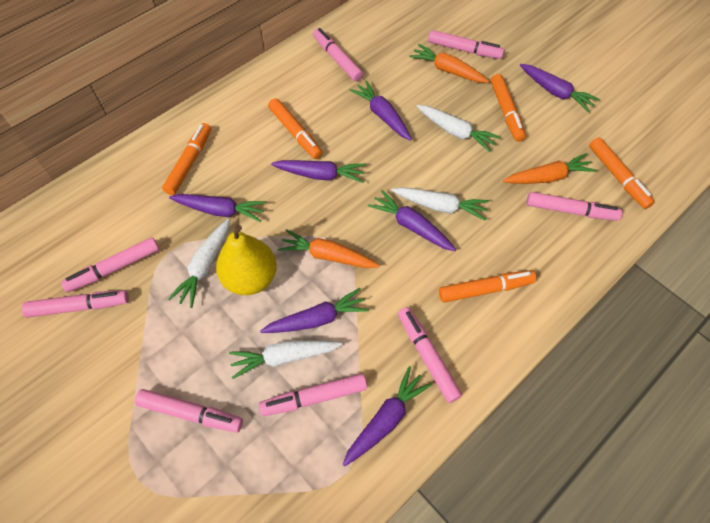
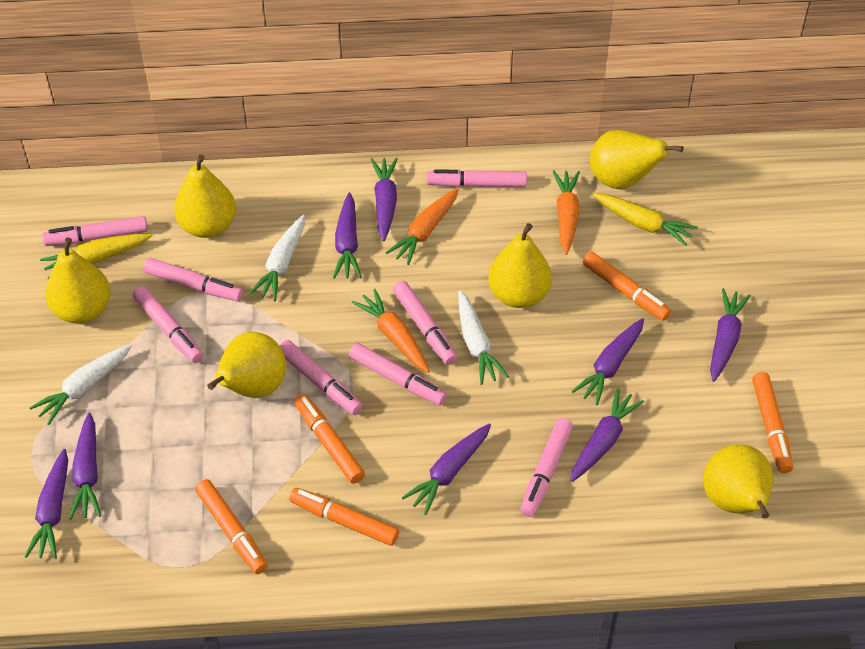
purple carrot: [169,194,267,222] [260,288,369,333] [271,160,366,183] [343,366,432,466] [350,80,412,141] [368,190,456,251] [520,64,600,113] = 7 -> [24,449,68,559] [69,412,101,519] [333,192,362,279] [371,158,398,241] [401,424,491,515] [570,388,644,482] [572,318,644,405] [710,288,751,382] = 8
white carrot: [168,218,230,308] [229,341,343,379] [391,187,489,220] [416,105,500,152] = 4 -> [29,344,132,425] [249,215,305,301] [458,291,509,385] = 3
yellow carrot: none = 0 -> [40,233,152,279] [593,194,698,246] = 2
yellow pear: [216,225,277,295] = 1 -> [45,237,111,324] [174,155,236,238] [207,332,286,398] [488,223,552,308] [590,129,684,189] [703,445,773,519] = 6

